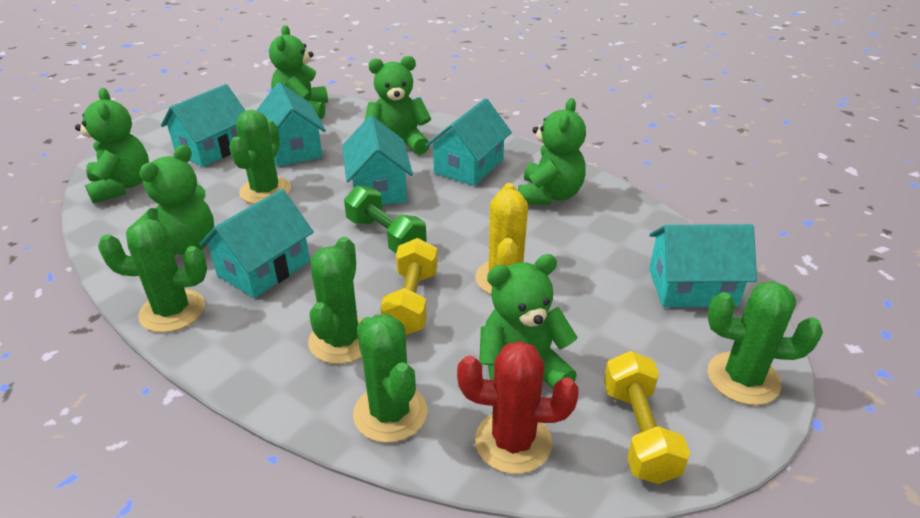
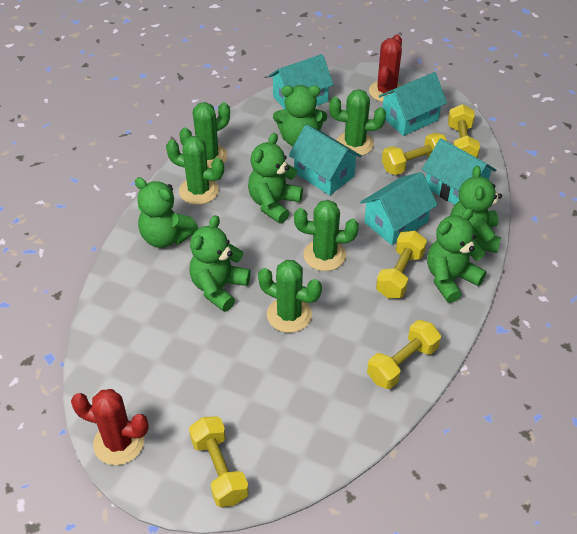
green dumbbell: [344,185,427,253] = 1 -> none = 0
red cactus: [457,341,579,474] = 1 -> [71,389,149,465] [369,34,402,102] = 2
turquoise house: [161,84,245,167] [200,189,314,298] [256,82,326,166] [342,116,413,205] [426,98,512,186] [649,224,757,307] = 6 -> [268,54,334,110] [289,125,362,195] [360,172,438,245] [378,72,447,136] [422,138,496,205] = 5
yellow cactus: [475,183,528,295] = 1 -> none = 0
yellow dumbbell: [381,238,438,335] [604,351,690,484] = 2 -> [189,416,249,507] [367,320,441,389] [376,231,427,298] [382,133,447,175] [448,104,480,158] = 5

